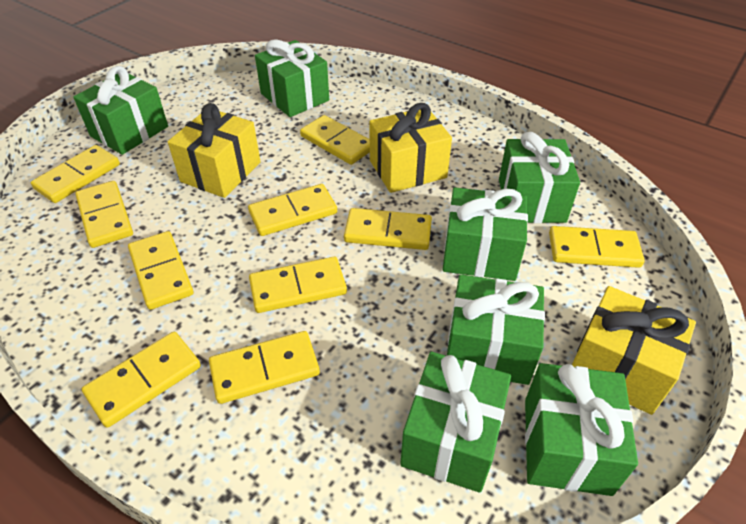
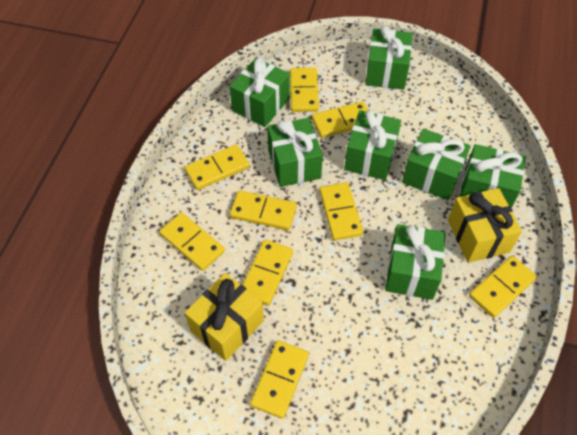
yellow domino: [31,145,120,203] [75,181,133,248] [82,332,201,428] [128,231,193,310] [209,331,320,404] [248,184,337,236] [249,257,347,313] [300,115,370,165] [344,208,432,250] [549,226,645,268] = 10 -> [159,213,225,271] [184,144,250,190] [230,190,297,230] [242,240,293,306] [250,340,309,419] [290,68,319,112] [312,101,368,138] [319,182,363,240] [469,256,537,318] = 9
yellow gift: [168,103,261,198] [370,103,452,193] [572,286,696,415] = 3 -> [185,273,264,361] [448,188,522,263] = 2

